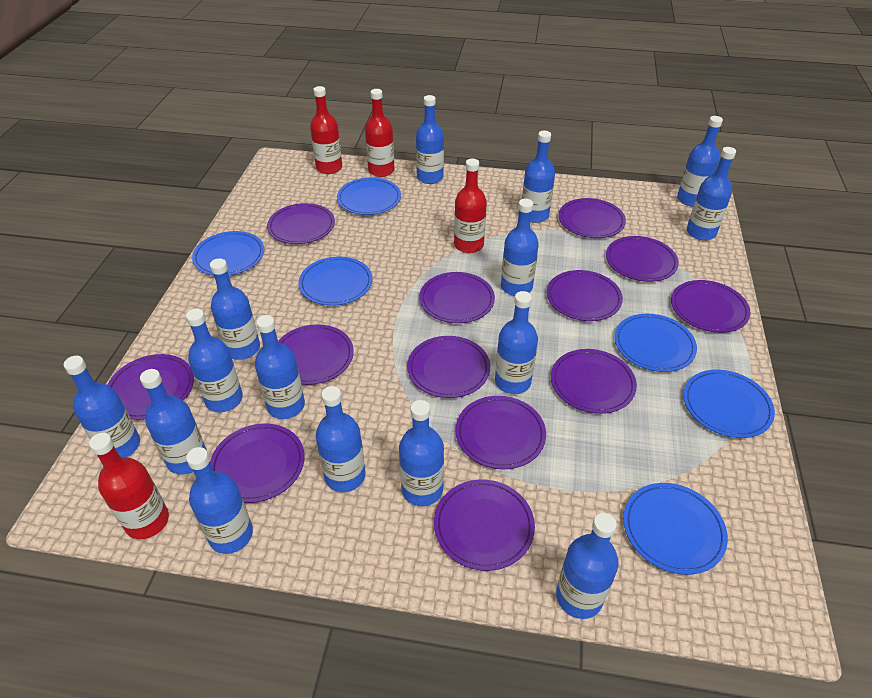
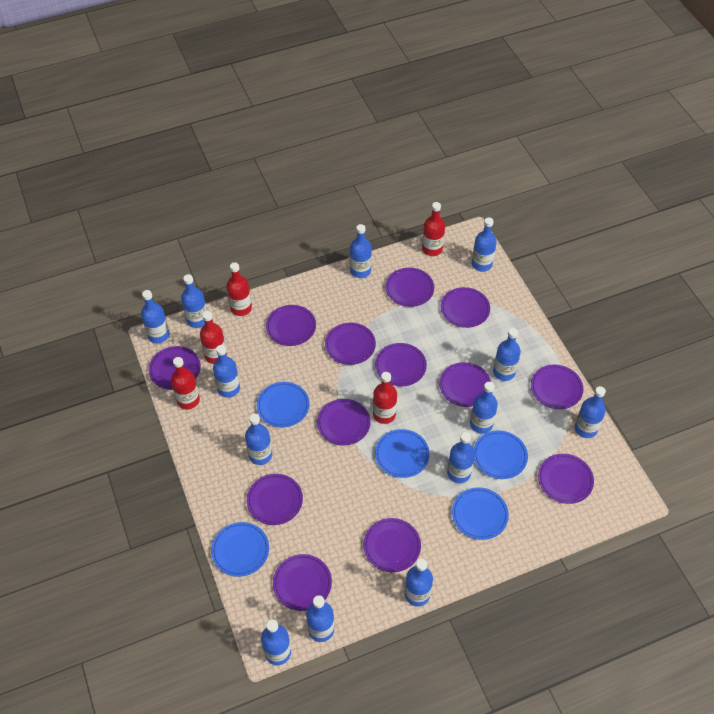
blue bottle: [64,356,140,457] [140,369,207,475] [186,309,243,412] [186,447,253,554] [210,258,260,360] [255,315,305,419] [316,386,366,492] [399,400,444,506] [416,95,444,184] [495,291,538,394] [501,199,539,296] [522,131,555,223] [556,513,619,619] [677,116,723,207] [687,147,736,241] = 15 -> [141,290,169,343] [181,274,207,328] [213,345,240,398] [245,414,272,465] [261,619,291,665] [306,595,334,642] [350,224,372,278] [405,559,433,606] [447,432,475,483] [470,382,498,434] [472,217,497,272] [493,328,521,381] [575,386,606,438] = 13
blue plate: [192,231,264,276] [298,257,372,306] [337,178,401,215] [614,314,697,372] [623,483,728,575] [683,370,775,438] = 6 -> [211,522,269,577] [257,382,310,428] [375,429,430,478] [452,487,509,540] [474,430,528,479] = 5
red bottle: [89,433,169,539] [310,86,342,174] [365,89,395,177] [454,158,487,253] = 4 -> [171,357,200,409] [200,311,227,364] [226,262,252,316] [373,372,397,424] [422,202,445,256] = 5

